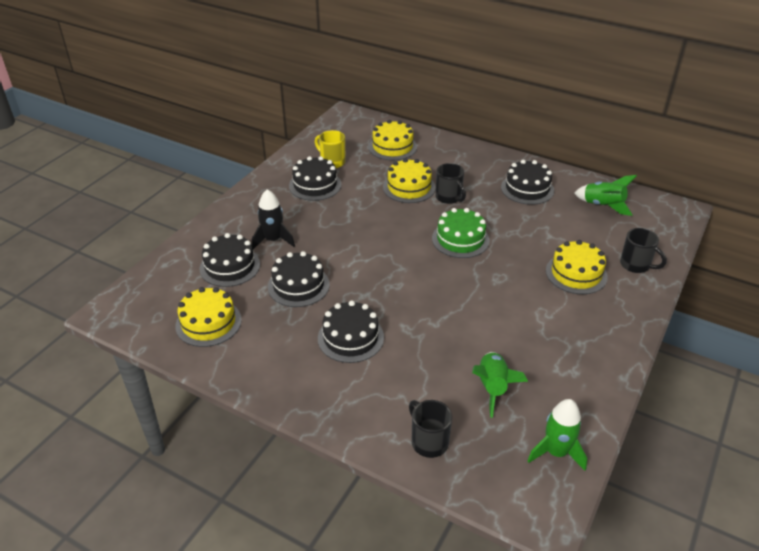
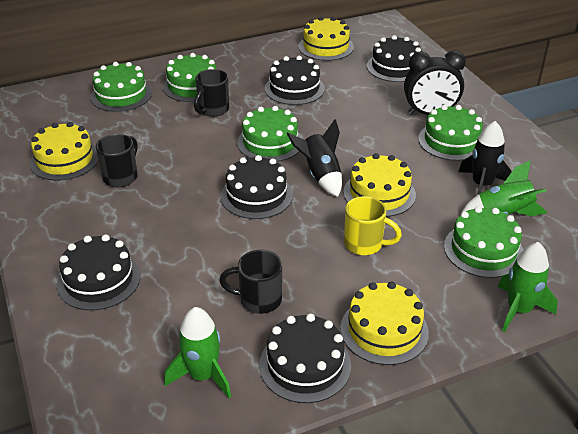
black clock: none = 0 -> [404,50,466,115] = 1
black rocket: [252,189,295,249] = 1 -> [287,119,342,197] [459,121,512,195] = 2
green cake: [432,208,490,258] = 1 -> [90,62,152,112] [163,53,216,102] [237,106,303,162] [418,105,483,161] [444,206,523,278] = 5

